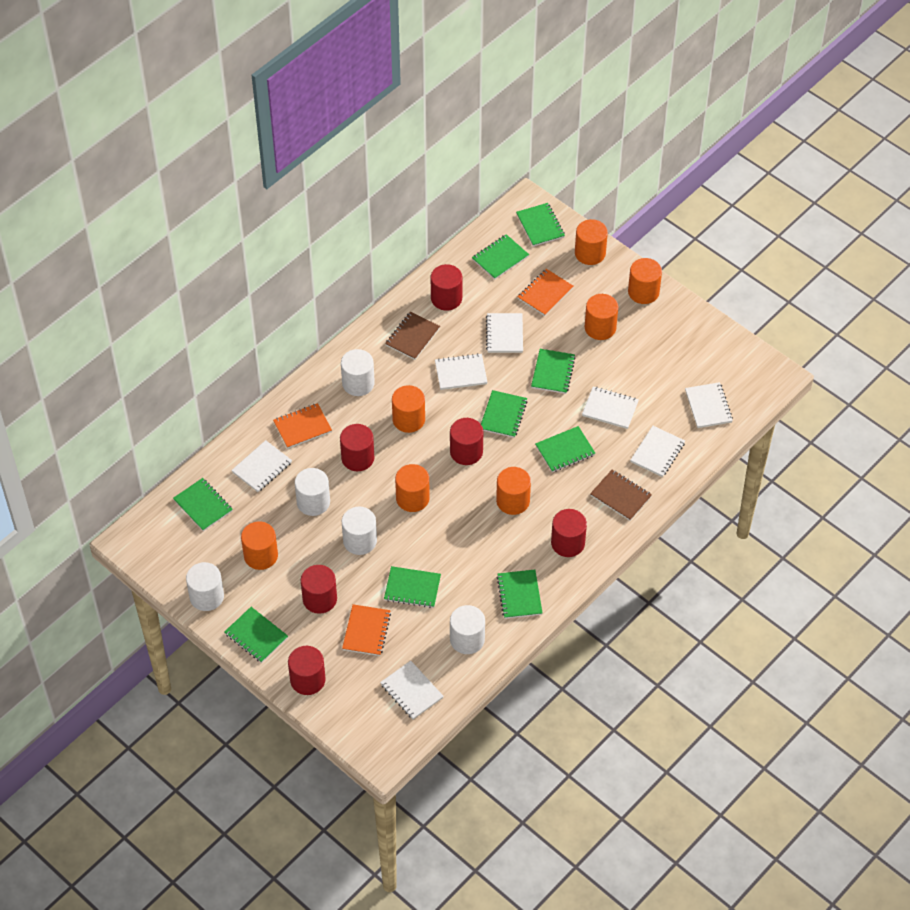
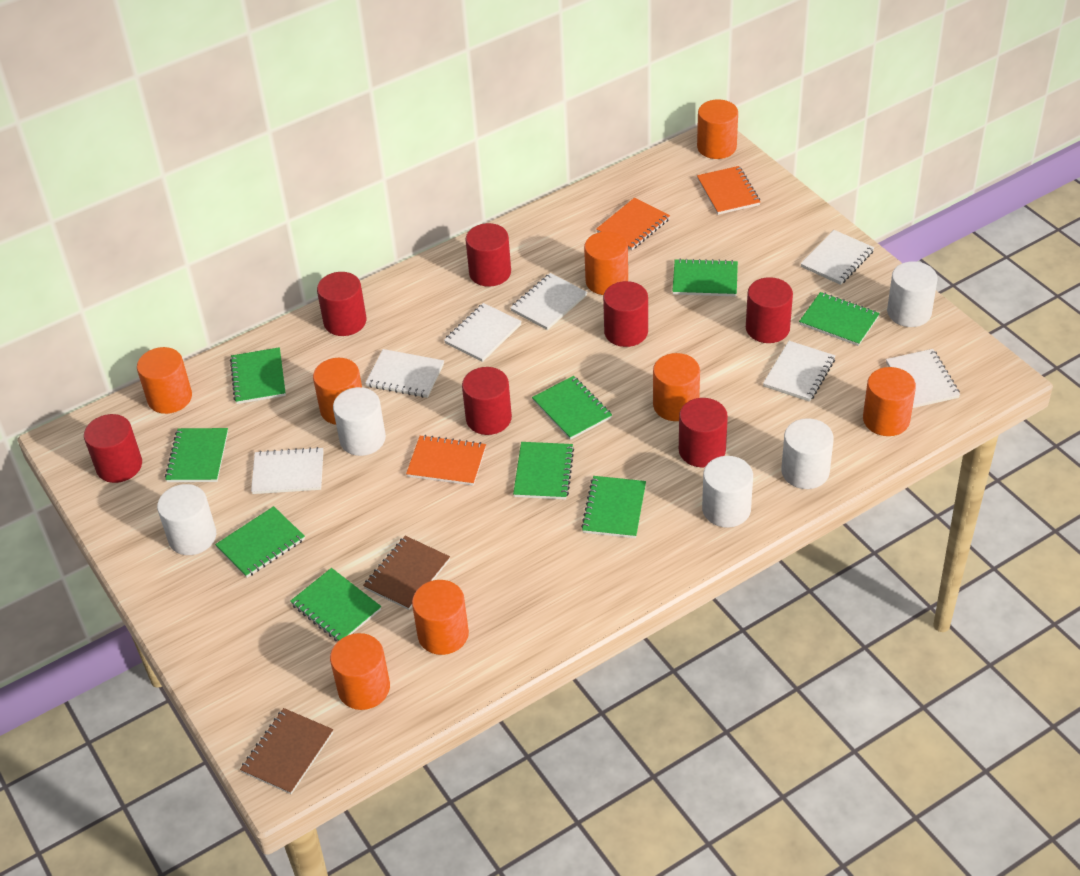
orange cylinder: [241,521,278,570] [392,385,425,433] [395,464,430,512] [496,467,531,515] [575,219,608,265] [585,294,618,340] [628,258,662,304] = 7 -> [137,347,192,414] [313,358,362,425] [330,633,390,710] [412,580,469,655] [584,231,628,295] [653,353,700,421] [697,100,738,159] [863,367,916,436] = 8
red cylinder: [288,646,326,695] [301,565,337,614] [340,424,374,471] [431,264,462,311] [450,418,483,465] [551,509,587,557] = 6 -> [84,414,142,483] [317,272,367,336] [462,367,512,435] [465,223,511,287] [603,281,648,347] [679,398,728,467] [746,277,793,343] = 7

